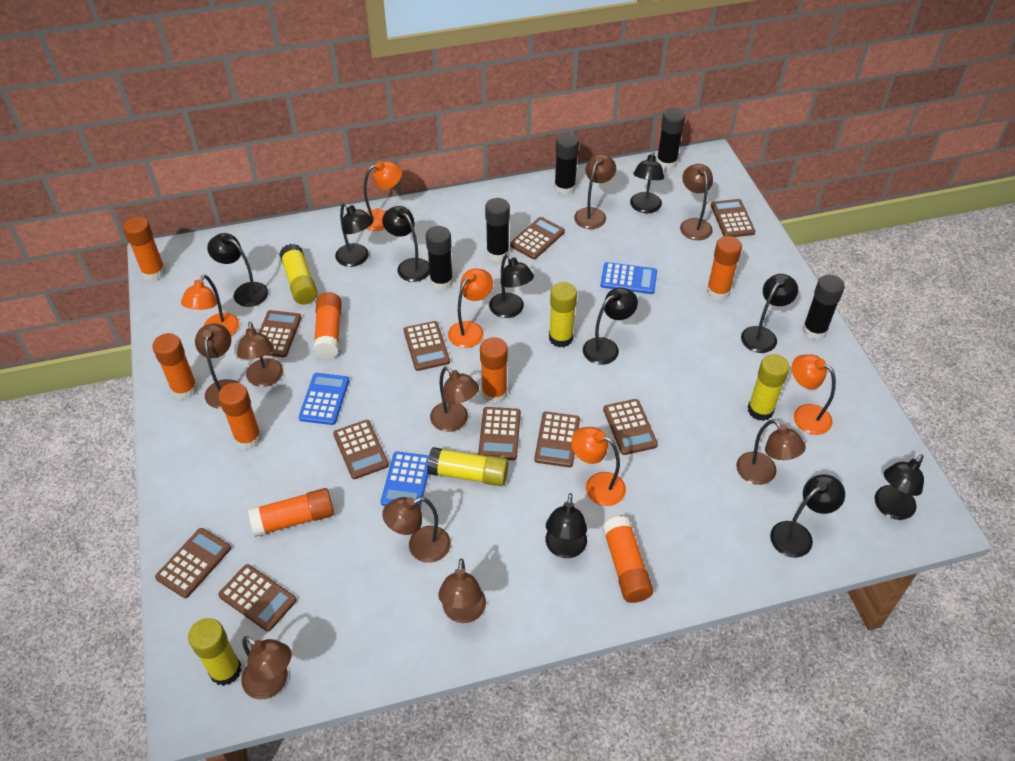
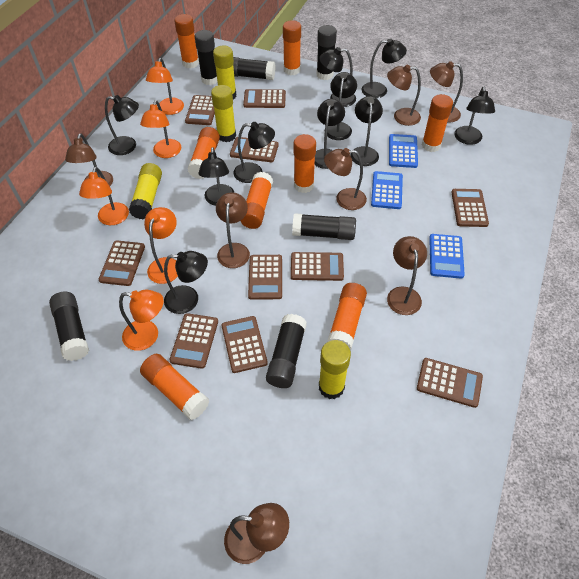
black glue stick: [426,226,453,290] [485,198,510,262] [554,133,579,195] [656,108,685,170] [802,275,845,340] = 5 -> [49,292,89,361] [195,30,217,85] [233,57,275,80] [266,314,307,388] [292,213,356,240] [317,25,337,80] = 6
brown lamp: [195,323,238,409] [237,322,283,387] [241,636,292,700] [382,497,451,563] [430,366,479,432] [438,559,486,623] [574,154,616,229] [680,164,713,240] [736,419,806,485] = 9 -> [65,133,113,186] [216,192,250,268] [224,503,289,564] [324,148,367,210] [387,65,421,126] [387,236,427,315] [430,61,463,123] = 7
yellow glue stick: [188,618,241,686] [279,244,318,304] [427,447,508,486] [549,282,577,347] [748,354,790,421] = 5 -> [129,163,162,219] [211,85,236,142] [213,46,236,99] [319,340,351,399] = 4

